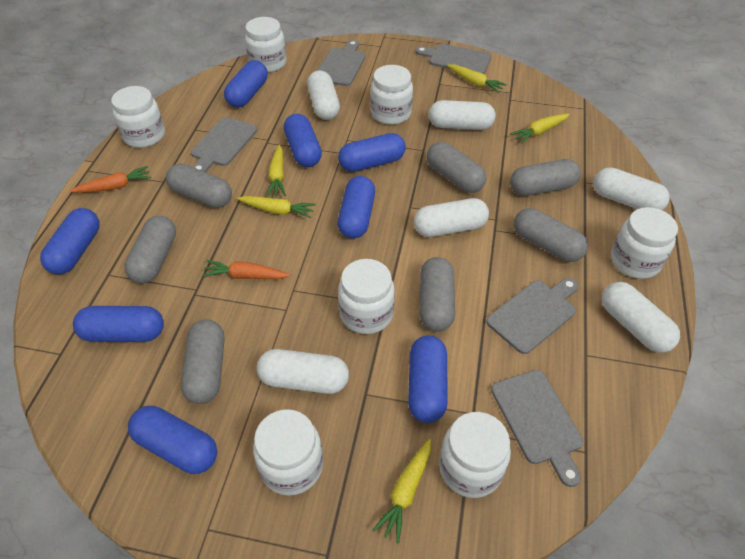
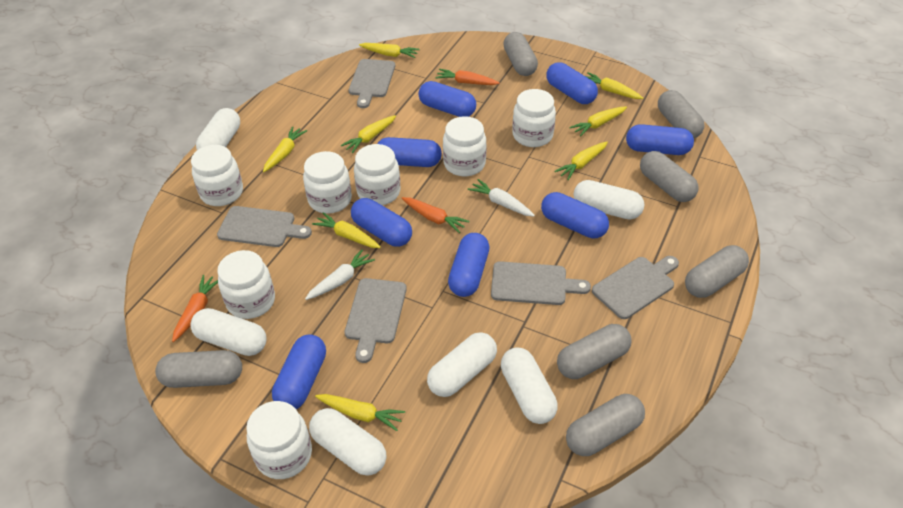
orange carrot: [70,166,151,193] [202,260,290,279] = 2 -> [172,275,218,342] [402,197,469,233] [435,69,500,85] = 3
white carrot: none = 0 -> [305,249,375,300] [468,179,535,217] = 2
yellow carrot: [237,196,316,218] [266,145,286,197] [372,439,431,543] [447,64,507,93] [510,114,570,144] = 5 -> [263,126,307,172] [312,212,381,248] [315,394,405,431] [340,115,396,153] [359,43,419,58] [554,142,608,180] [570,106,627,137] [586,72,643,99] = 8

